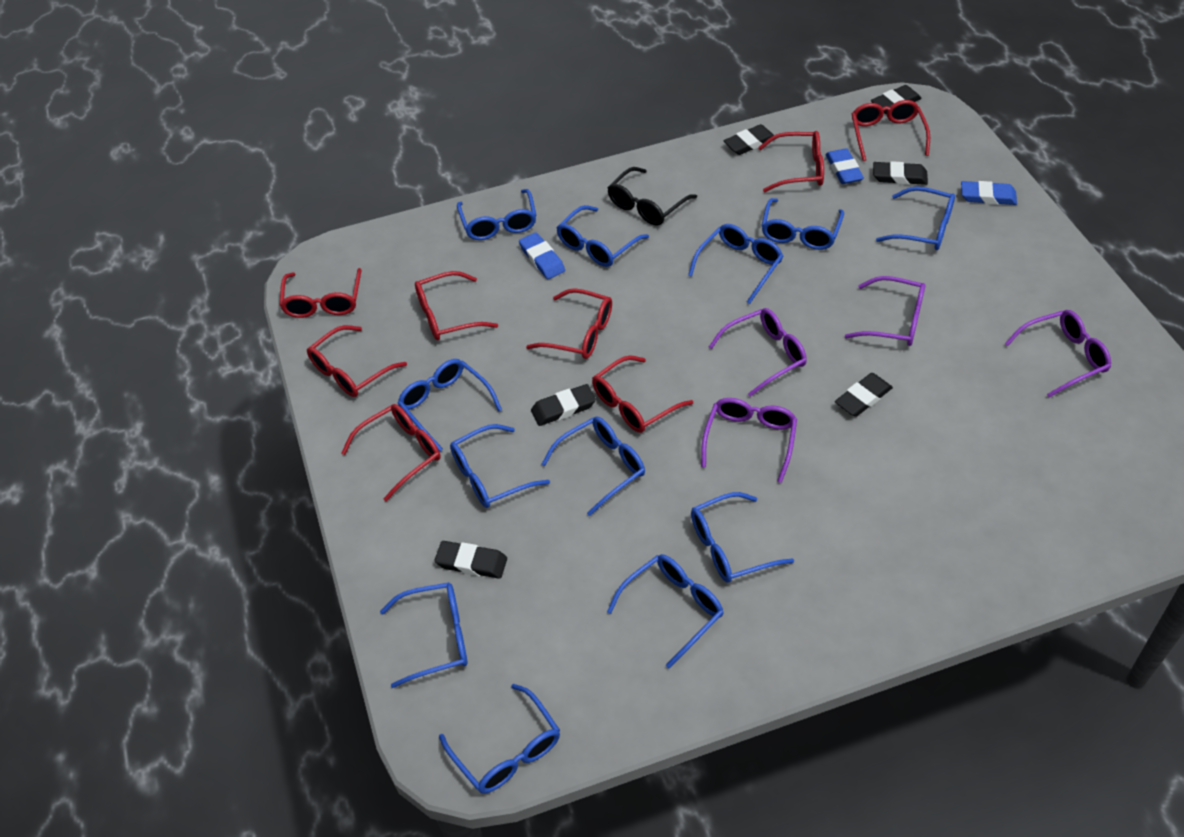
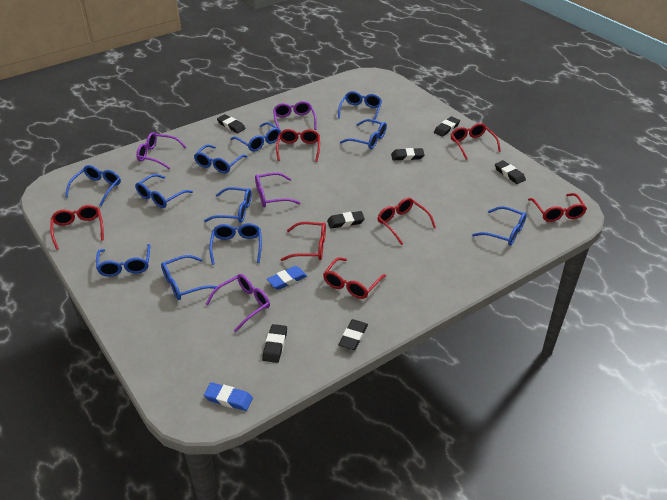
black eraser: [435,541,507,579] [531,384,596,426] [724,124,775,155] [835,373,893,417] [871,85,922,114] [873,161,928,185] = 6 -> [217,114,246,133] [262,324,287,363] [327,211,365,229] [339,319,368,350] [391,148,425,160] [434,116,460,137] [495,160,526,184] = 7
black glasses: [607,167,697,226] = 1 -> none = 0
blue eraser: [519,232,565,279] [826,148,864,184] [961,181,1017,205] = 3 -> [204,382,253,411] [267,266,307,290] = 2
blue glasses: [380,582,468,688] [397,359,502,452] [439,684,560,794] [450,424,550,508] [457,189,537,240] [542,417,645,516] [556,205,649,267] [607,554,724,668] [688,224,783,304] [691,492,794,583] [761,198,844,250] [876,187,955,250] = 12 -> [65,165,121,206] [96,244,151,277] [135,174,193,208] [161,255,220,300] [194,145,248,173] [204,187,251,223] [209,223,262,265] [230,122,281,151] [338,91,382,124] [340,119,387,149] [472,206,527,246] = 11
red glasses: [279,268,361,318] [307,325,407,397] [341,404,440,501] [415,271,498,340] [526,288,612,359] [592,356,693,433] [758,131,824,192] [852,100,930,161] = 8 -> [50,205,104,250] [276,129,320,162] [280,222,326,261] [323,257,386,299] [377,198,436,245] [451,123,501,160] [528,193,587,222] = 7

